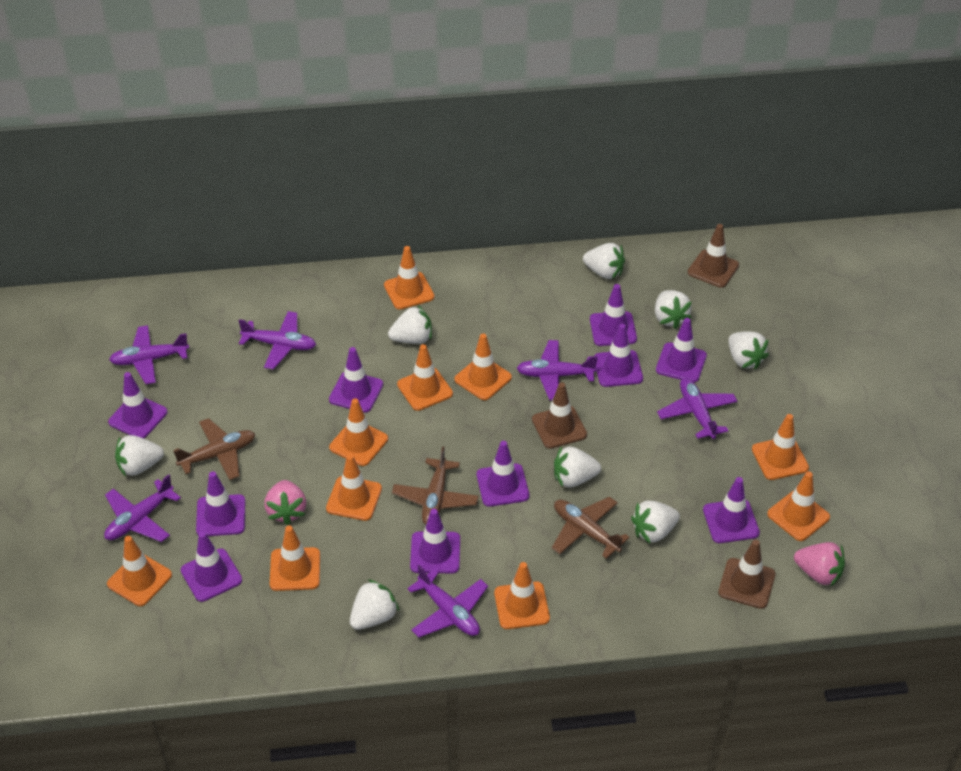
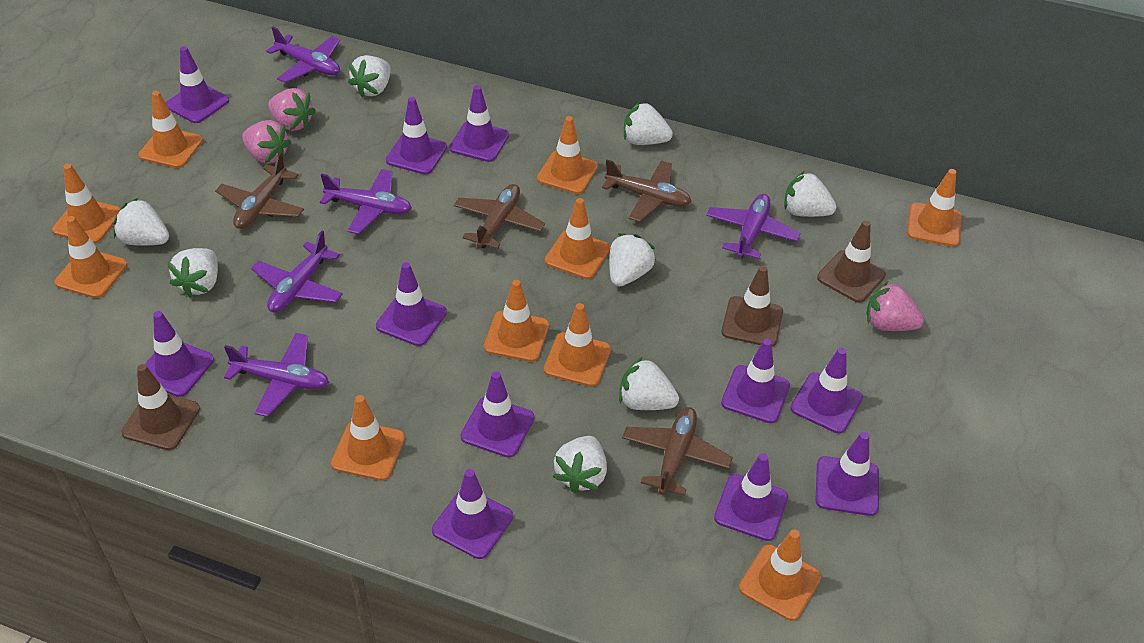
brown plane: [173,418,255,480] [392,446,479,525] [552,497,630,559] = 3 -> [215,152,304,229] [454,184,545,249] [602,160,692,222] [622,407,733,496] = 4
pink strawberry: [264,480,306,525] [794,542,845,587] = 2 -> [242,120,291,164] [268,88,316,131] [866,281,924,331] = 3
purple plane: [104,474,181,542] [109,325,189,384] [238,311,316,370] [407,565,488,638] [517,340,598,400] [657,378,738,439] = 6 -> [224,333,329,417] [251,231,343,313] [266,27,340,83] [320,169,412,234] [706,194,801,259] = 5
purple traffic cone: [108,372,168,438] [181,531,242,602] [196,471,245,536] [329,347,383,412] [410,509,460,573] [477,441,529,507] [590,284,637,346] [594,324,643,387] [656,318,707,383] [703,477,760,543] = 10 -> [137,311,214,397] [166,46,229,123] [376,262,447,346] [386,97,447,175] [432,469,513,559] [449,85,509,162] [461,371,534,458] [714,453,788,541] [721,339,790,423] [790,347,863,434] [815,432,879,516] = 11

